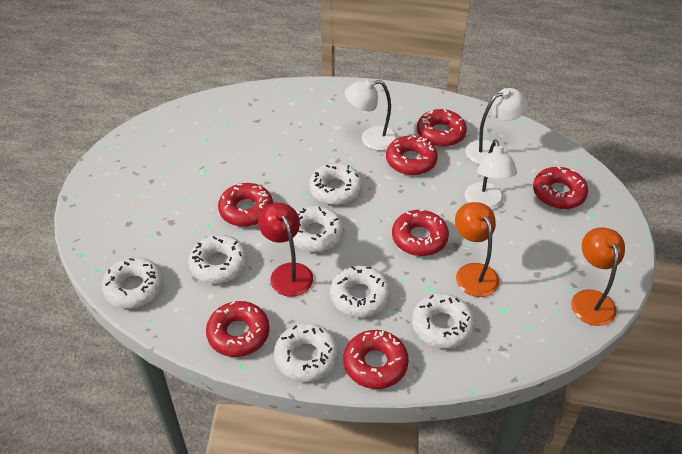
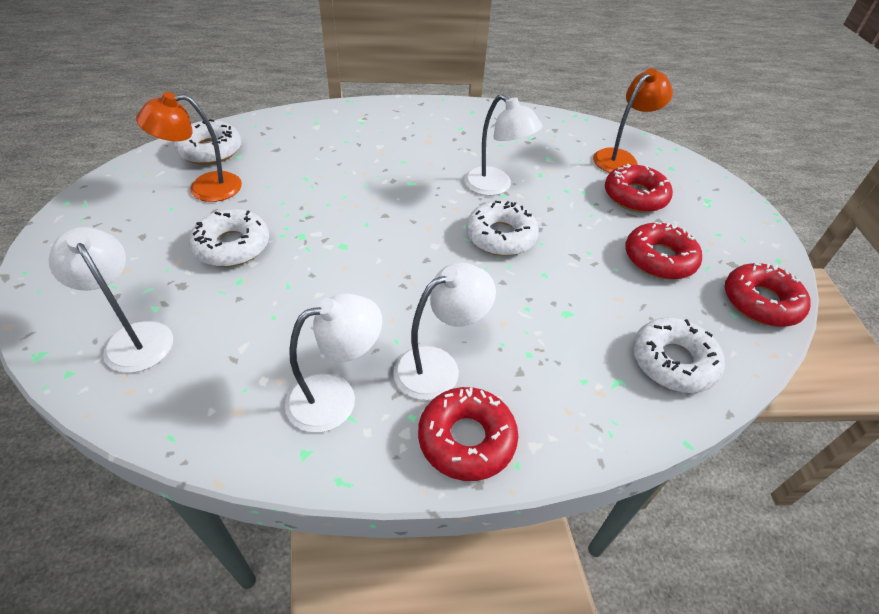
red donut: [206,301,270,357] [218,183,273,227] [343,330,409,389] [386,135,438,175] [392,209,449,256] [417,109,467,147] [533,166,588,209] = 7 -> [418,387,518,481] [605,164,673,213] [625,222,702,280] [725,263,811,327] = 4
red lamp: [258,203,313,297] = 1 -> none = 0
white donut: [102,257,163,309] [188,235,247,284] [274,323,339,382] [293,206,344,252] [309,163,363,205] [330,265,391,317] [412,293,475,349] = 7 -> [174,119,241,165] [189,209,269,267] [466,201,539,256] [633,318,725,393] = 4
white lamp: [345,78,398,151] [465,88,528,165] [465,139,517,210] = 3 -> [49,227,173,373] [285,293,382,433] [393,262,496,400] [464,94,542,196] = 4

